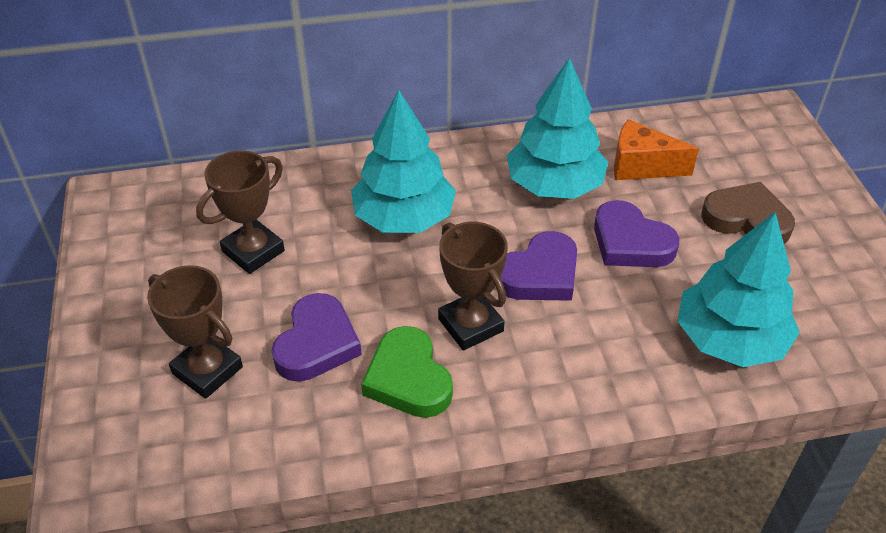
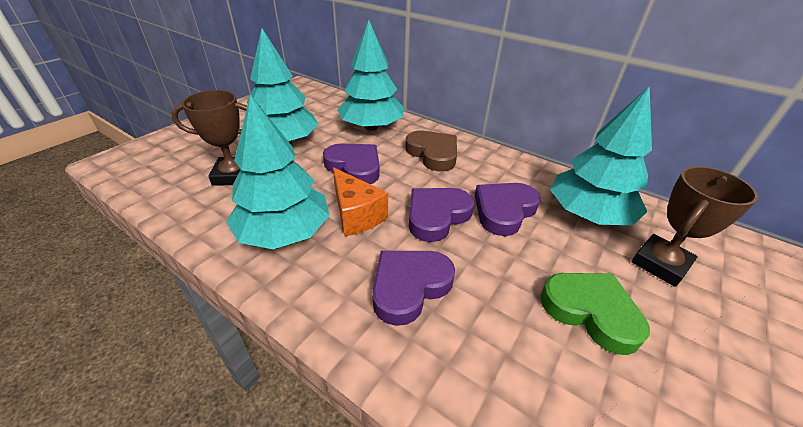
brown trophy: [147,265,243,399] [196,150,285,274] [438,222,508,351] = 3 -> [171,90,247,186] [631,166,758,287] = 2
purple heart: [271,293,362,382] [500,231,577,301] [594,200,679,267] = 3 -> [323,143,380,184] [372,251,455,326] [409,188,474,242] [475,183,541,236] = 4
turquoise tree: [351,90,456,233] [507,57,608,199] [677,212,800,367] = 3 -> [226,95,330,249] [247,29,318,144] [337,20,403,131] [550,86,652,225] = 4

